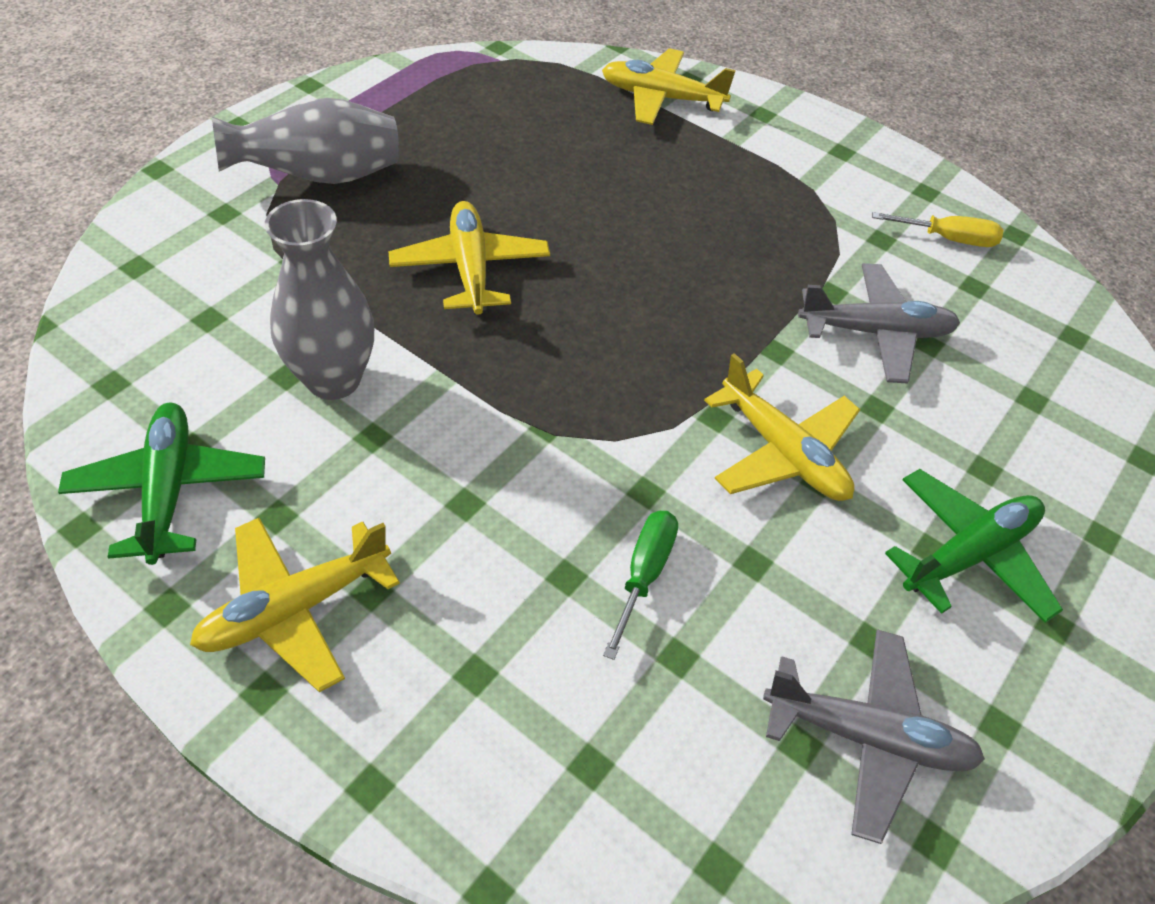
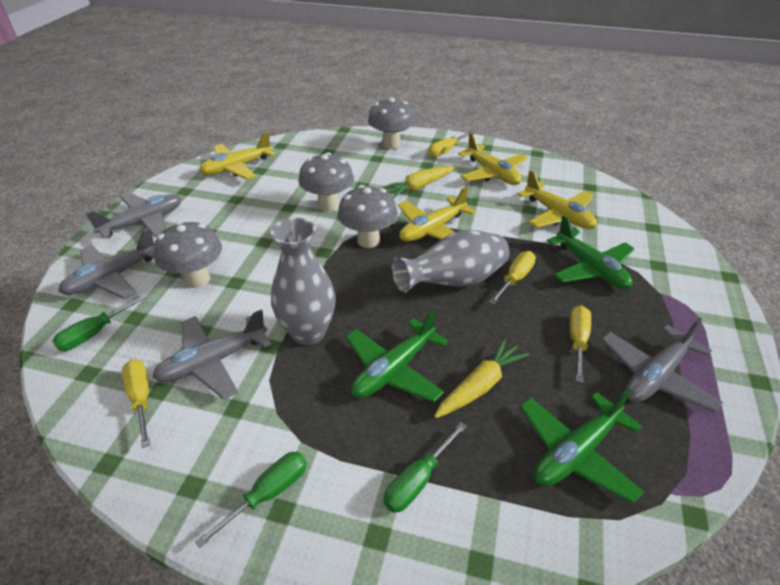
green plane: [58,403,265,565] [885,469,1063,623] = 2 -> [346,309,448,402] [520,388,644,504] [547,215,634,290] = 3
green screwdriver: [603,511,678,660] = 1 -> [52,294,148,351] [195,452,307,548] [383,422,467,513] = 3
grey mushroom: none = 0 -> [154,221,222,288] [299,152,354,212] [338,185,398,248] [368,98,415,149] = 4
grey plane: [763,629,985,844] [798,263,960,383] = 2 -> [58,228,154,299] [85,193,181,238] [152,309,271,400] [601,317,723,412] = 4
yellow carrot: none = 0 -> [381,166,455,199] [434,338,529,418] = 2
yellow screwdriver: [872,212,1004,247] = 1 -> [122,359,150,448] [428,131,475,157] [489,251,536,304] [570,306,591,383] = 4

